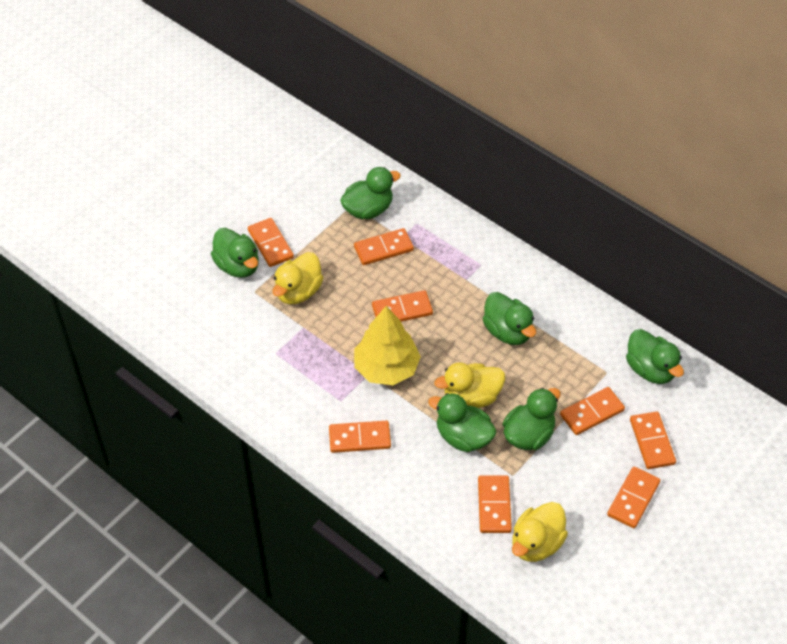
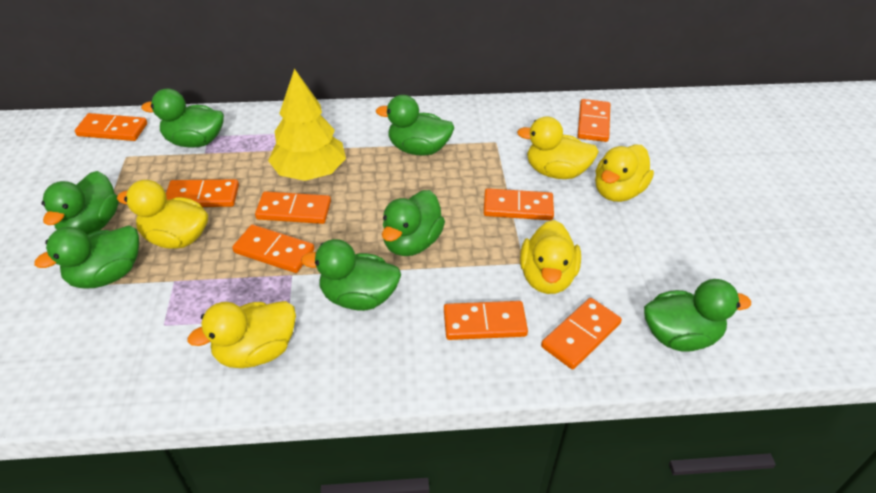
green duck: [211,228,259,278] [340,167,401,219] [428,393,497,452] [483,292,536,345] [502,388,561,450] [626,329,684,384] = 6 -> [34,225,139,289] [42,171,119,234] [141,88,224,148] [301,239,401,311] [376,95,454,156] [382,190,445,256] [644,279,751,352] = 7
yellow duck: [273,252,323,305] [434,362,505,408] [512,502,568,562] = 3 -> [117,180,208,249] [187,301,296,368] [517,117,599,179] [520,220,581,294] [595,145,654,202] = 5

